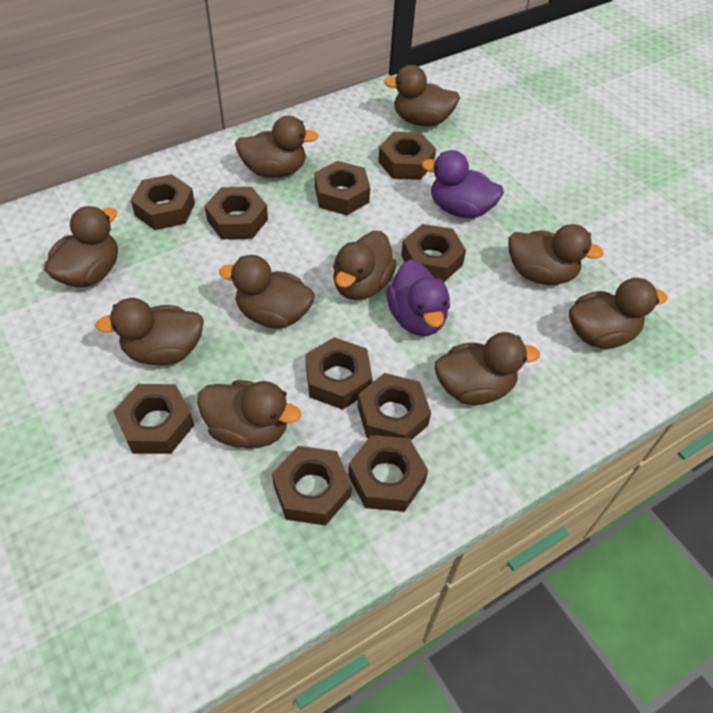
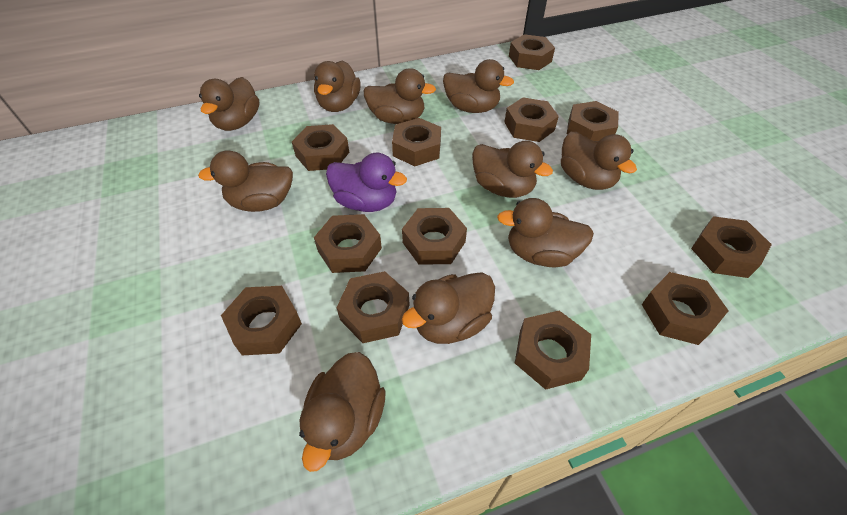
brown nut: [113,384,194,454] [131,174,195,230] [205,187,268,239] [272,446,352,526] [305,337,372,410] [315,161,370,215] [348,435,428,512] [358,373,431,440] [378,132,436,180] [401,224,466,282] = 10 -> [221,286,302,355] [292,124,349,171] [314,214,382,273] [336,271,409,343] [392,118,441,166] [402,208,467,265] [504,98,559,142] [509,34,555,70] [515,311,591,390] [567,101,619,141] [642,272,729,345] [691,216,772,278] = 12
purple duck: [387,259,450,336] [422,150,504,218] = 2 -> [326,153,407,212] = 1

